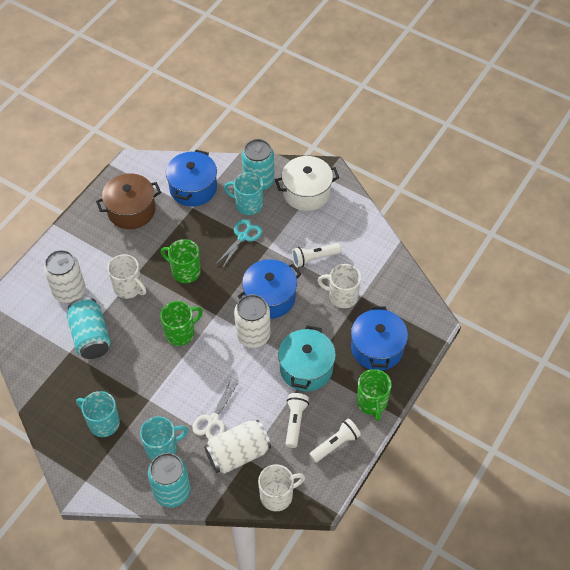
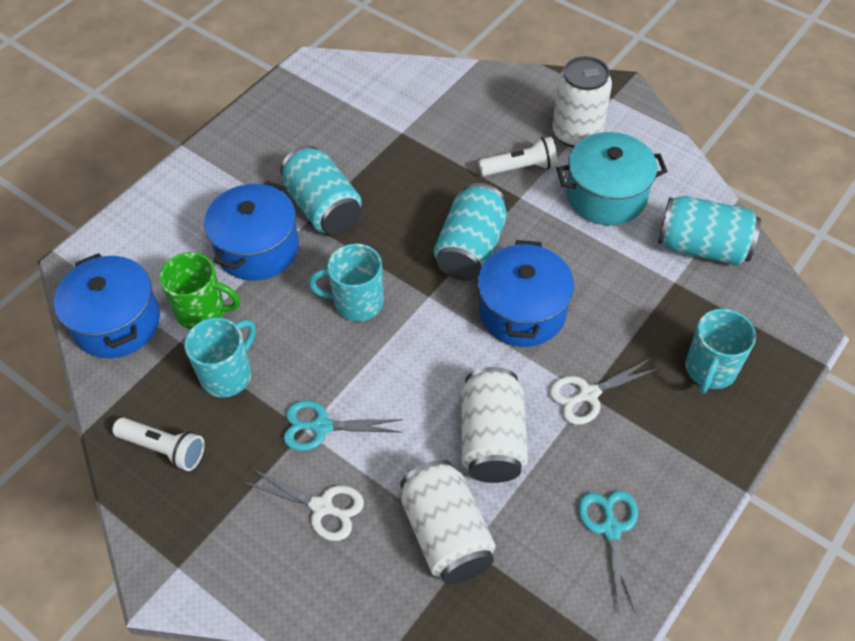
brown pot: [96,173,161,229] = 1 -> none = 0
green mug: [160,301,203,346] [161,239,201,283] [357,369,392,421] = 3 -> [159,252,240,329] = 1
turquoise scissors: [216,219,262,267] = 1 -> [283,400,403,451] [578,490,638,616] = 2
white flashlight: [285,393,309,448] [292,243,341,267] [309,418,361,463] = 3 -> [112,417,205,471] [478,137,558,176] = 2
white mug: [107,254,146,299] [258,464,305,511] [317,264,361,308] = 3 -> none = 0
white pot: [275,156,339,211] = 1 -> none = 0
white scissors: [192,382,238,440] = 1 -> [243,469,364,541] [549,357,661,425] = 2

